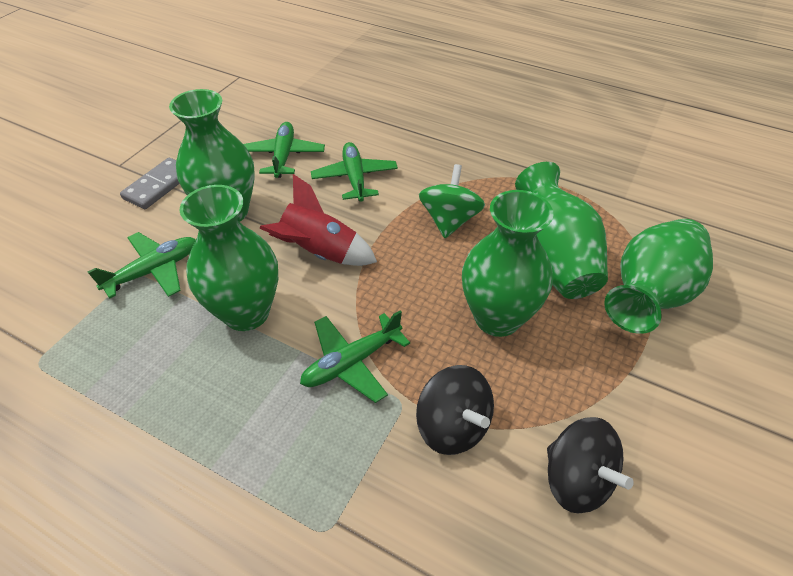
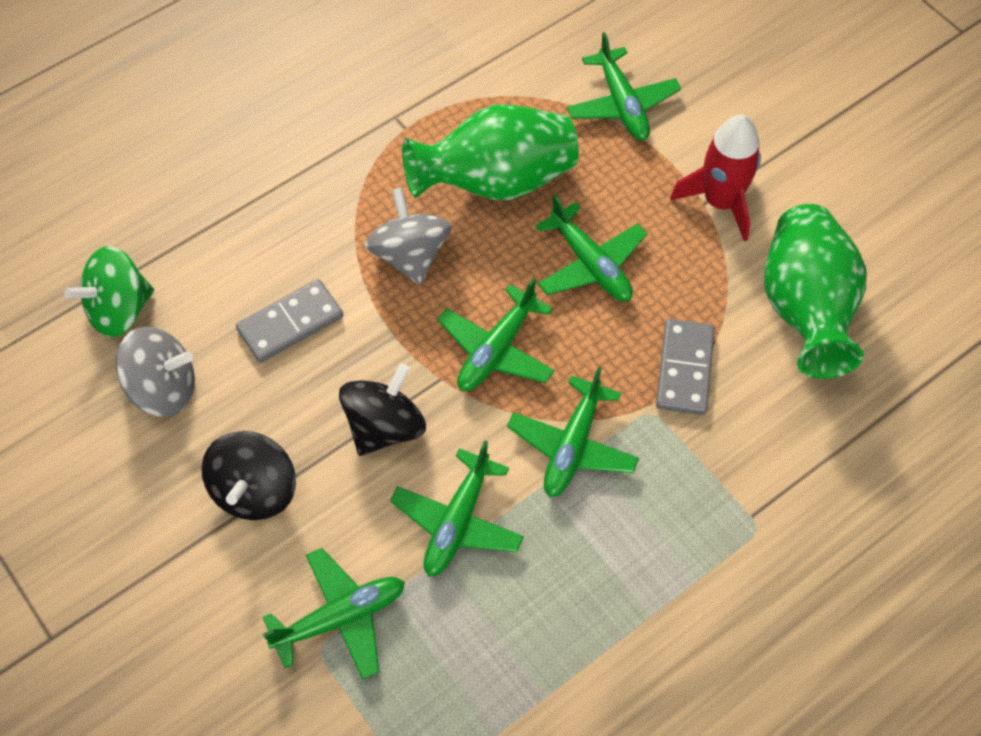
green plane: [87,232,196,299] [244,122,325,178] [300,311,410,403] [311,142,398,202] = 4 -> [263,548,405,680] [390,441,524,577] [438,277,555,391] [507,366,639,497] [536,195,647,301] [567,32,681,141] = 6
green vase: [169,89,255,222] [179,185,278,331] [462,190,554,337] [515,162,608,299] [604,219,713,334] = 5 -> [402,105,579,200] [764,204,867,379] = 2
grey domino: [120,158,180,209] = 1 -> [236,279,343,363] [656,319,715,415] = 2
grey spinning top: none = 0 -> [115,326,195,417] [365,188,452,285] = 2

